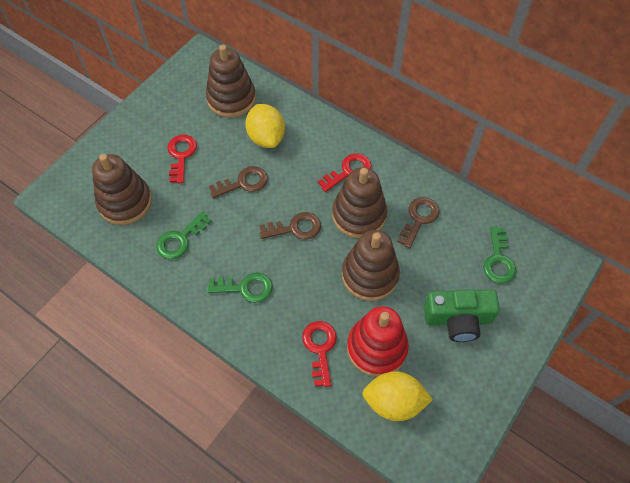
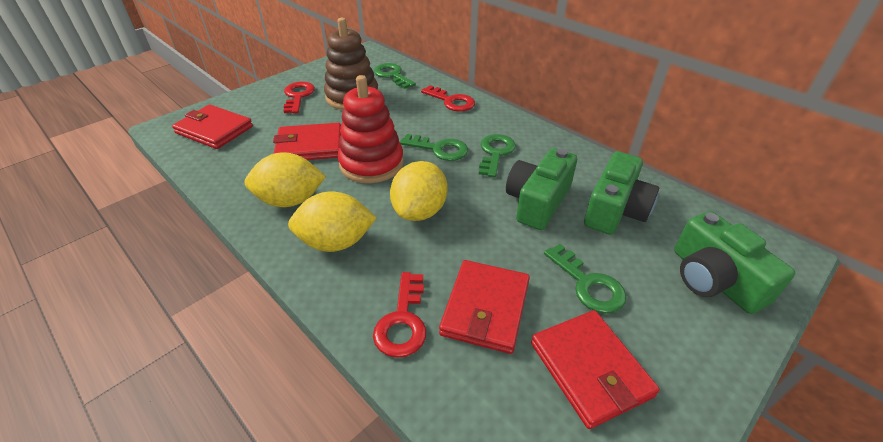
brown key: [209,166,268,198] [259,212,321,240] [397,197,439,248] = 3 -> none = 0
brown stacking toy: [92,154,152,225] [206,45,256,118] [332,167,387,238] [342,230,400,301] = 4 -> [324,18,378,110] = 1
green camera: [424,290,500,342] = 1 -> [506,148,577,230] [584,151,659,235] [674,211,795,314] = 3
green key: [156,212,212,259] [207,272,273,303] [483,227,516,284] = 3 -> [374,63,416,89] [400,134,468,161] [479,134,516,177] [544,244,626,314] = 4
red wallet: none = 0 -> [172,105,253,149] [273,123,341,160] [439,260,530,354] [531,310,660,429] = 4
yellow lemon: [246,104,285,148] [362,372,433,421] = 2 -> [245,152,326,207] [288,192,377,252] [390,161,448,221] = 3

